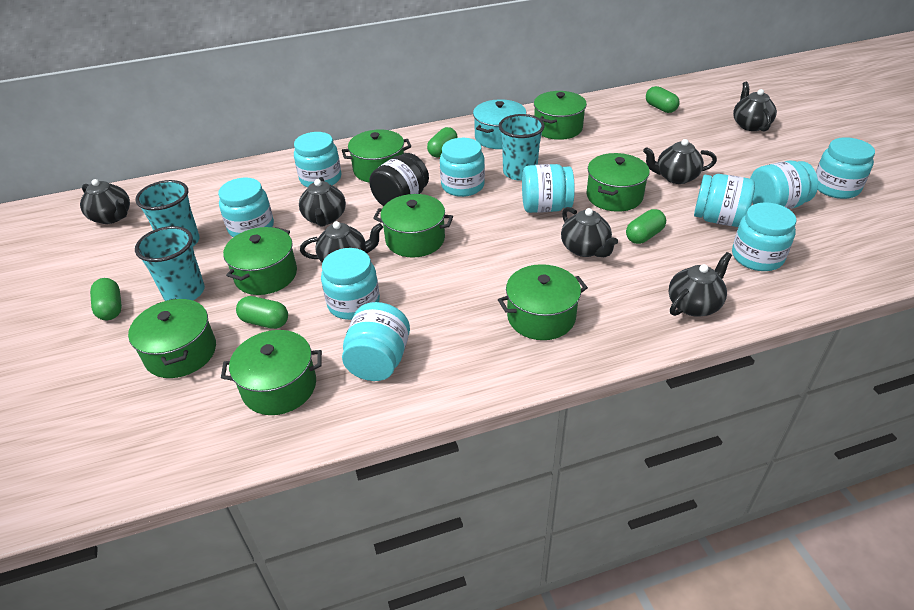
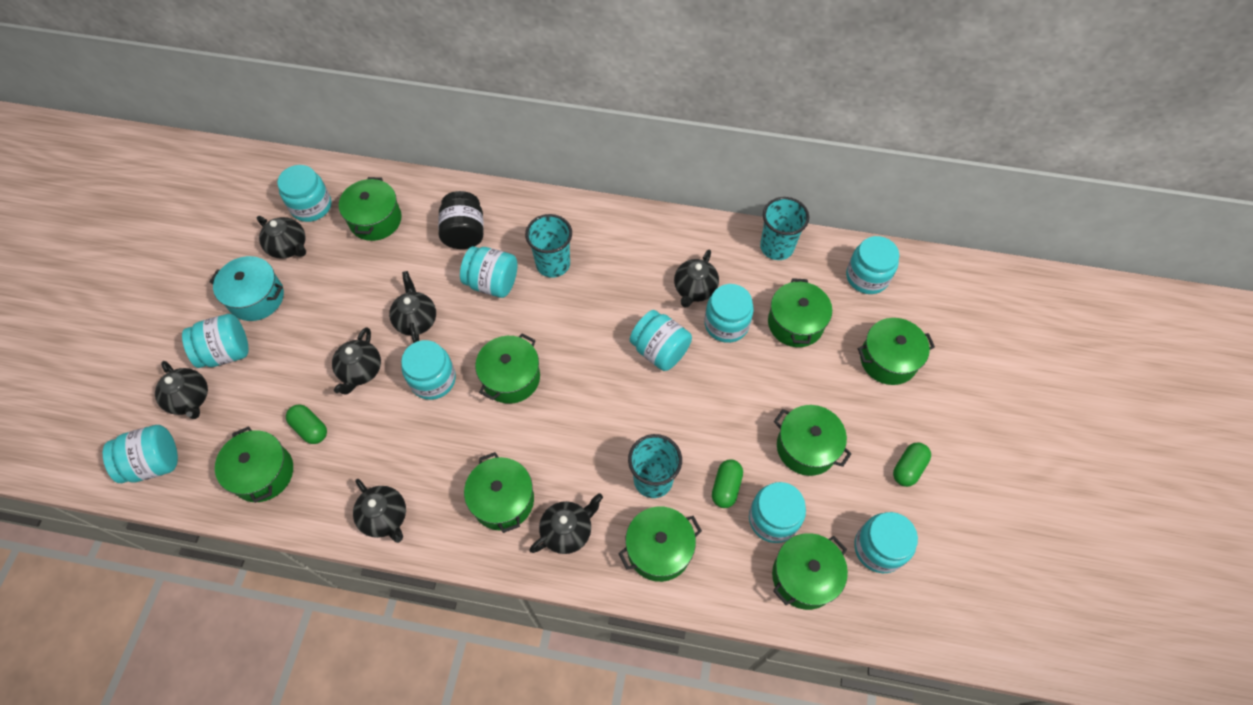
green capsule: [90,278,122,320] [236,296,288,329] [427,127,458,157] [626,209,666,244] [646,86,679,113] = 5 -> [286,404,327,444] [712,460,743,508] [893,442,931,487] = 3
green pot: [128,298,216,378] [221,330,322,415] [223,227,297,295] [342,129,411,182] [373,194,453,258] [498,264,588,340] [534,91,587,140] [586,153,650,212] = 8 -> [215,426,293,503] [339,177,402,241] [464,452,534,533] [475,333,540,404] [618,506,702,582] [768,278,832,347] [772,533,848,610] [774,405,852,476] [858,318,935,385] = 9

